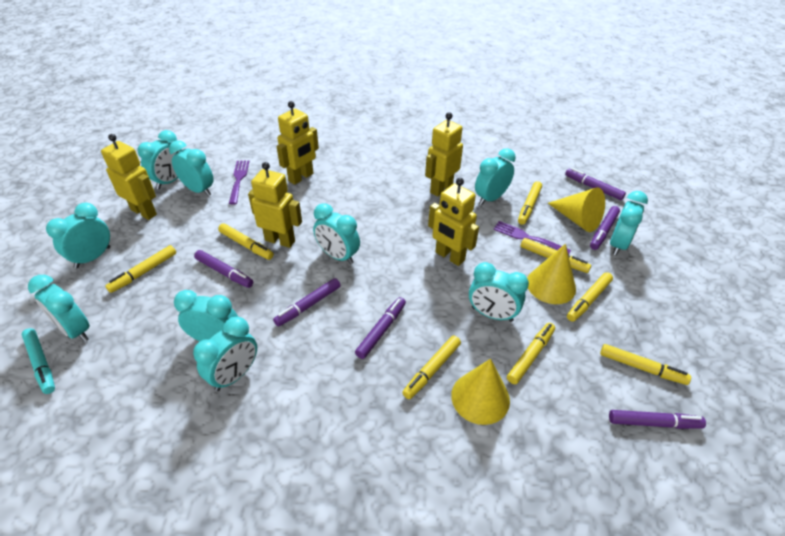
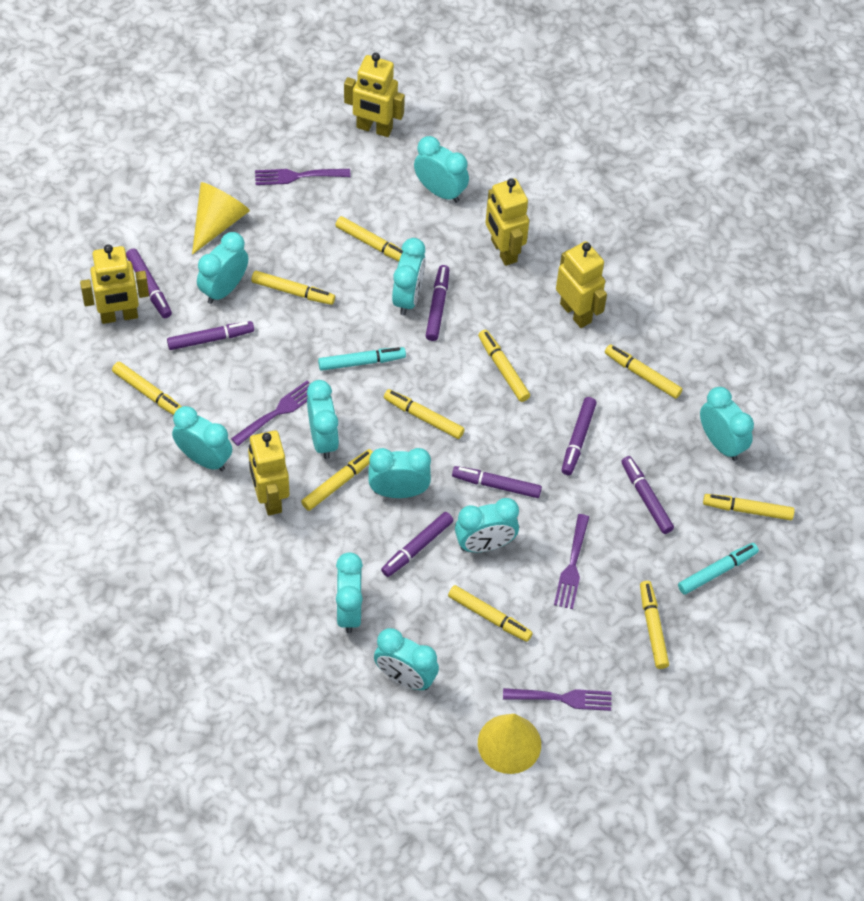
purple fork: [229,160,249,205] [493,221,571,255] = 2 -> [231,381,310,446] [255,169,351,185] [503,688,612,711] [554,514,589,609] = 4
purple marker: [194,250,253,288] [273,278,341,327] [355,297,406,359] [565,168,626,200] [590,206,620,250] [609,410,706,429] = 6 -> [126,248,172,318] [167,321,254,350] [381,512,454,577] [426,265,449,341] [452,466,542,498] [562,397,597,475] [621,456,674,534] = 7
turquoise marker: [22,328,55,394] = 1 -> [318,347,406,371] [678,543,759,595] = 2
yellow cone: [451,359,510,425] [527,244,576,304] [548,188,605,232] = 3 -> [192,182,250,255] [478,714,541,774] = 2
yellow marker: [105,245,176,293] [218,223,274,260] [402,335,461,399] [507,323,555,384] [518,181,542,225] [521,238,591,273] [567,272,613,322] [600,344,691,385] = 8 -> [112,362,182,415] [251,271,335,305] [301,449,373,511] [335,216,403,261] [384,389,465,439] [448,585,533,642] [478,330,530,402] [605,344,682,399] [640,581,669,669] [703,494,795,520] = 10

